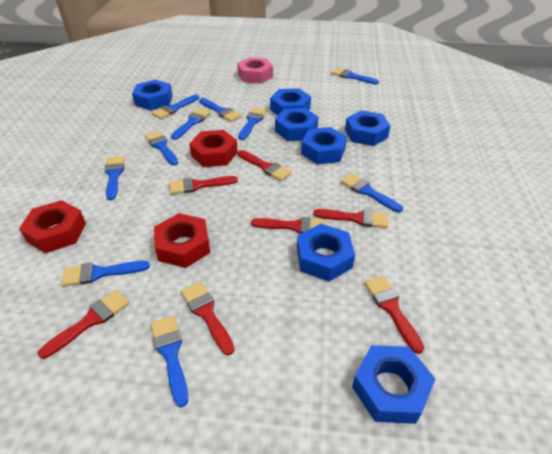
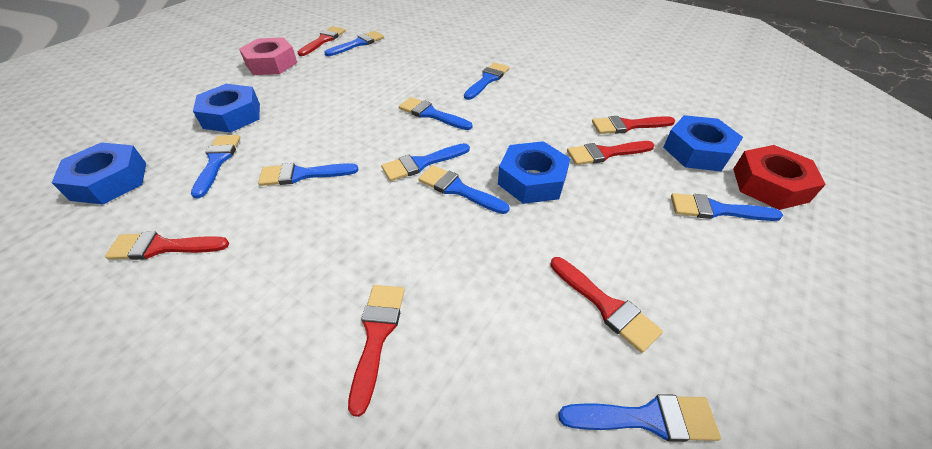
blue brush: [61,261,150,286] [105,156,125,200] [145,131,178,165] [151,316,188,407] [152,94,199,119] [171,108,211,140] [199,98,242,122] [238,107,267,140] [331,68,379,84] [341,173,403,213] = 10 -> [191,135,240,199] [258,163,358,186] [324,31,384,56] [381,143,470,181] [399,97,472,130] [418,165,510,214] [464,62,510,100] [558,394,721,442] [671,193,783,221] = 9
blue nut: [132,80,173,111] [270,88,311,115] [275,108,318,141] [297,224,355,282] [301,127,347,165] [345,110,391,146] [352,345,436,424] = 7 -> [52,142,146,205] [193,84,260,133] [498,141,571,204] [663,115,743,171] = 4
red brush: [38,290,129,359] [169,176,238,194] [181,281,235,355] [238,150,292,181] [251,217,326,234] [313,209,388,228] [365,276,424,354] = 7 -> [105,232,229,260] [298,26,345,56] [348,285,405,417] [550,257,663,353] [567,141,654,165] [592,116,676,134] = 6
red nut: [19,200,86,253] [154,213,210,268] [189,130,238,167] = 3 -> [733,145,826,210] = 1

